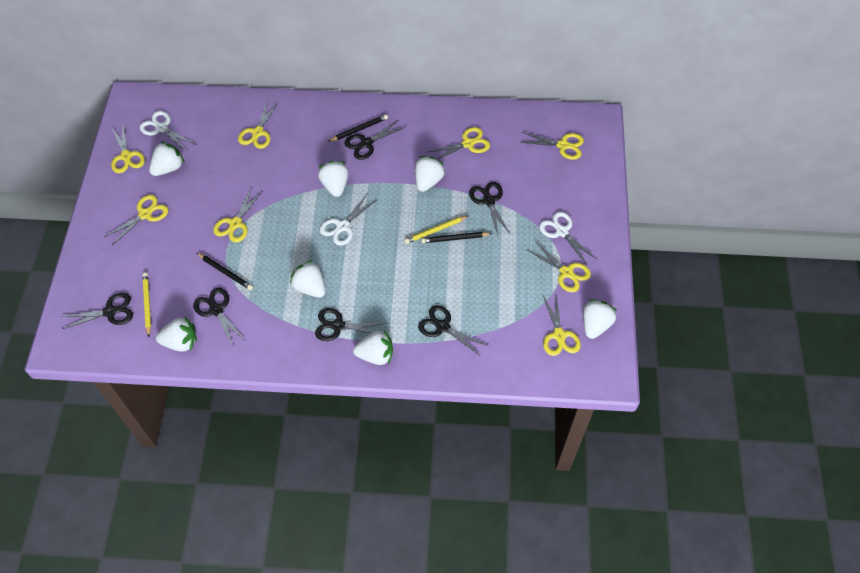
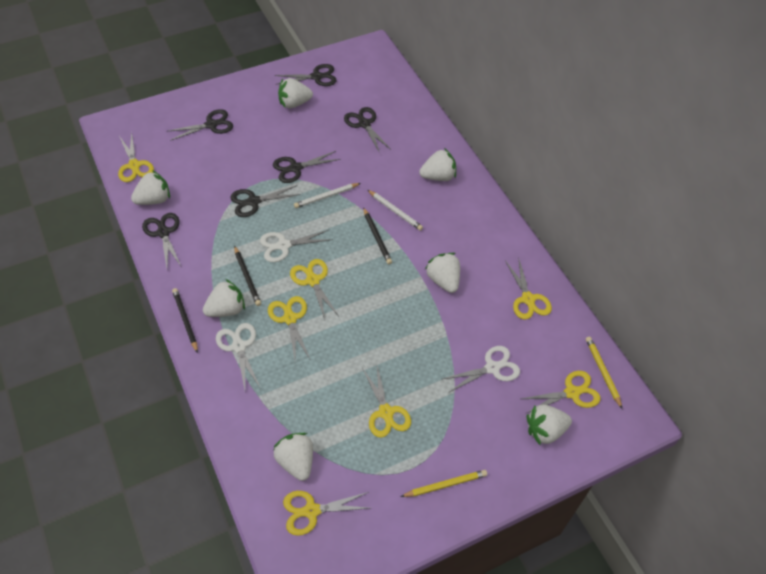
white pencil: none = 0 -> [294,183,361,208] [368,190,423,231] = 2
yellow scissors: [104,195,168,245] [111,124,145,173] [213,187,263,242] [238,99,279,149] [428,127,490,159] [520,132,584,160] [526,241,591,292] [543,294,581,356] = 8 -> [118,133,154,182] [268,296,310,359] [283,491,369,536] [290,259,338,319] [362,366,411,438] [505,257,552,320] [522,371,600,414] = 7

